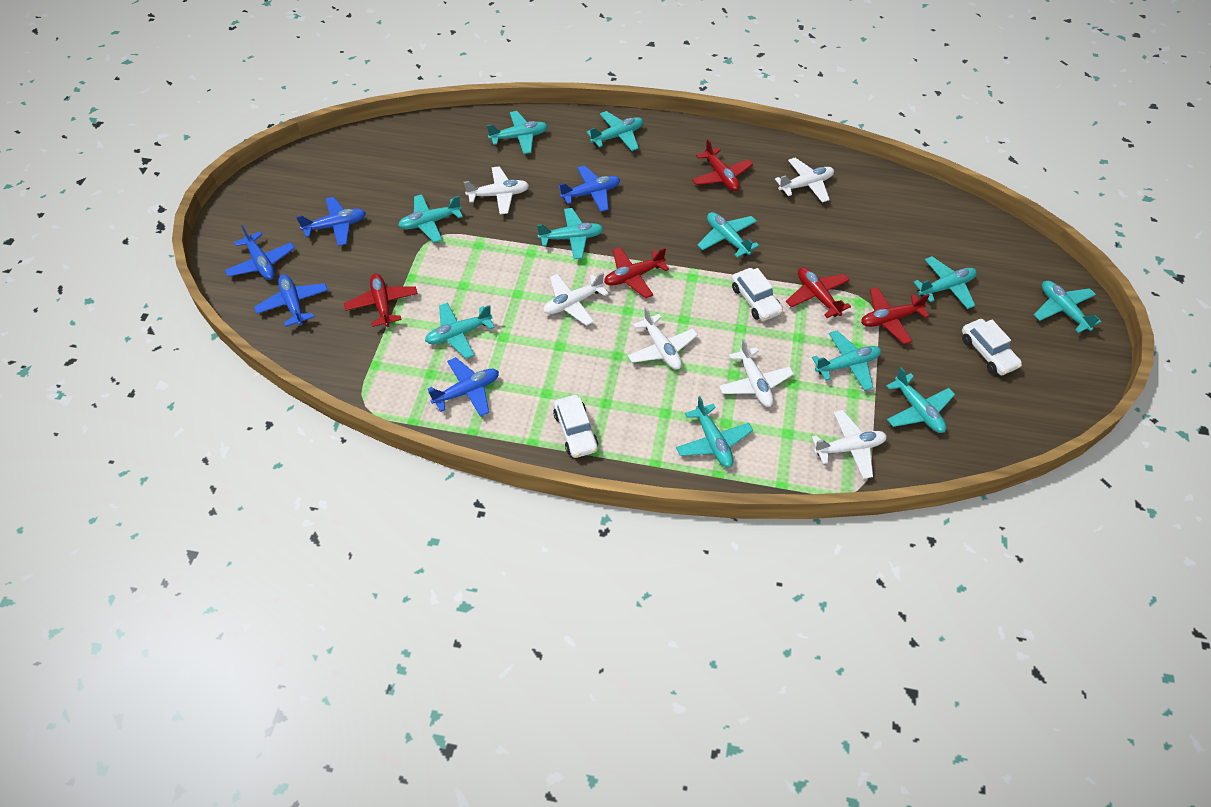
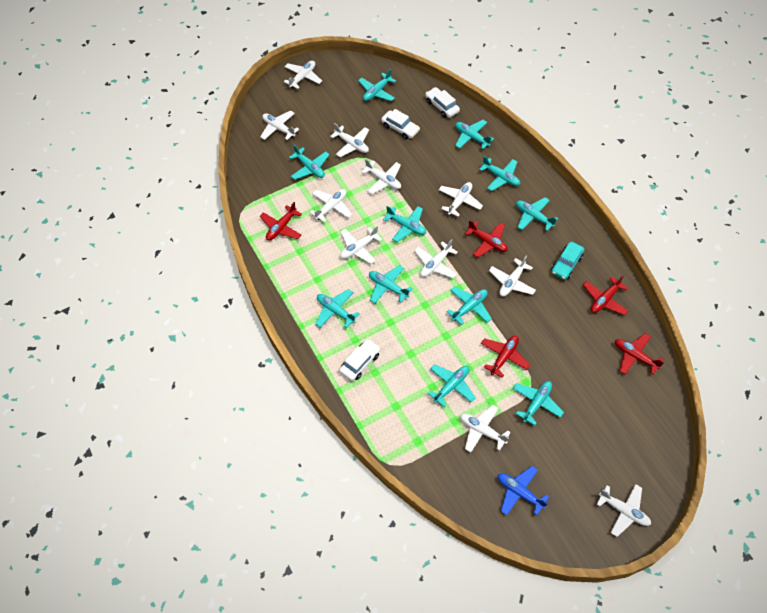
blue plane: [225,225,295,280] [254,274,328,327] [296,197,366,246] [428,357,499,417] [558,165,620,212] = 5 -> [498,466,549,515] = 1
turquoise car: none = 0 -> [551,242,585,280] = 1
white plane: [464,166,529,214] [543,272,609,326] [628,307,698,370] [719,339,794,407] [775,158,834,203] [812,410,887,479] = 6 -> [260,111,299,140] [284,61,322,89] [310,189,352,222] [330,123,369,157] [340,226,382,264] [361,159,401,194] [414,239,458,278] [439,182,483,217] [460,405,511,453] [489,255,536,297] [596,484,651,537] = 11

